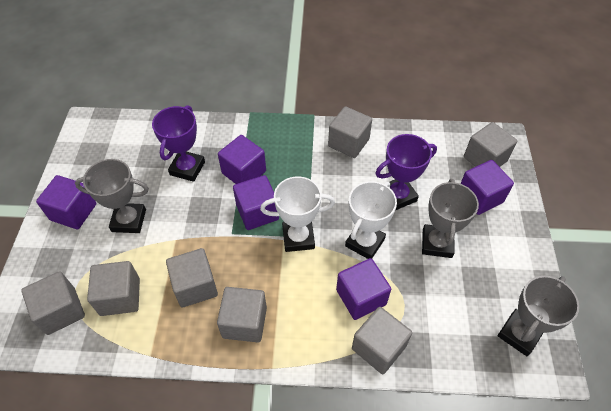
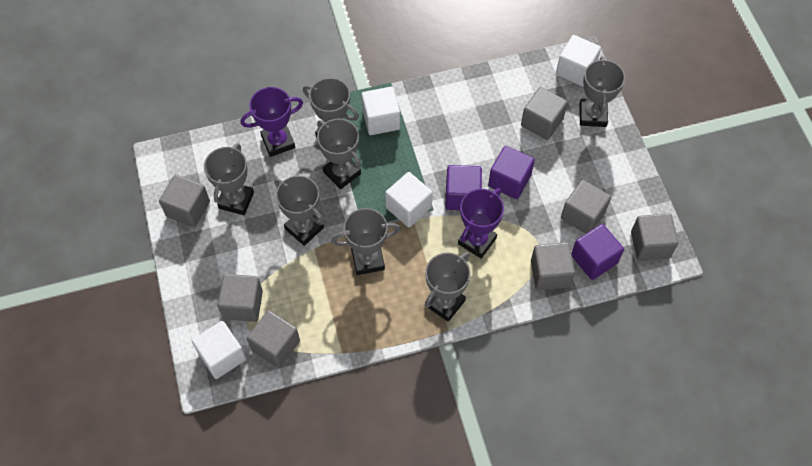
grey trophy: [75,159,149,233] [422,179,479,258] [498,276,579,356] = 3 -> [204,143,254,215] [275,175,324,246] [303,78,359,137] [317,119,361,189] [331,208,401,275] [425,252,471,322] [579,56,625,127] = 7
purple cube: [36,175,96,229] [218,135,266,184] [233,175,279,230] [336,258,391,320] [461,160,514,215] = 5 -> [445,165,482,210] [488,146,535,199] [571,224,624,280] = 3
white cube: none = 0 -> [192,321,246,379] [361,87,400,135] [385,172,433,228] [556,35,601,86] = 4
white trophy: [260,177,335,252] [345,181,397,259] = 2 -> none = 0

